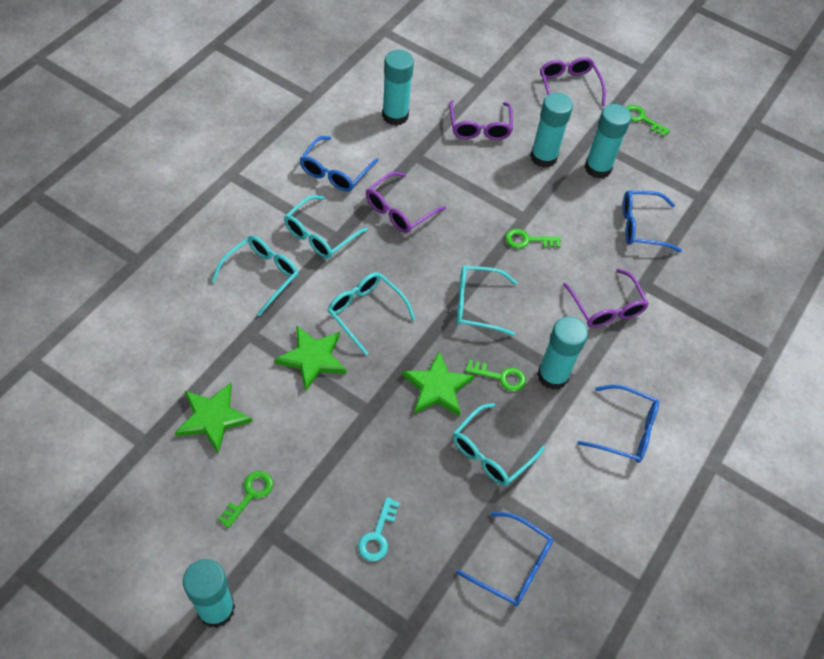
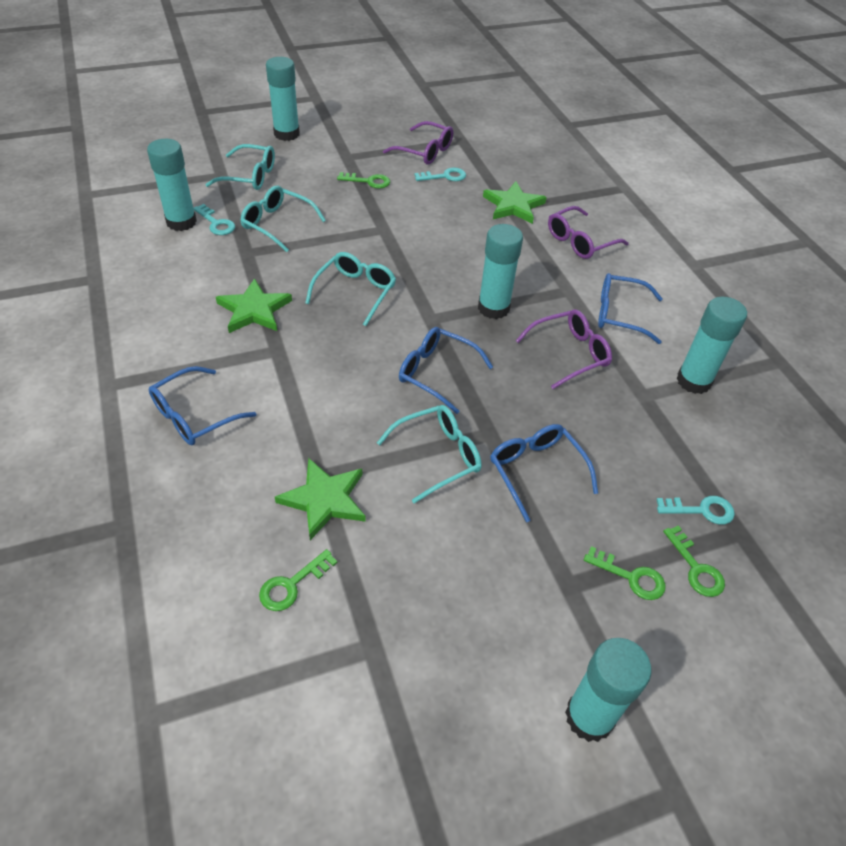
purple glasses: [366,172,446,233] [449,100,513,140] [540,57,606,107] [563,269,649,328] = 4 -> [383,121,453,165] [516,310,612,389] [548,206,629,259] = 3
turquoise glasses: [212,236,298,317] [284,195,368,259] [328,272,416,355] [453,403,545,486] [456,265,517,336] = 5 -> [205,144,275,190] [240,186,326,252] [305,252,396,326] [377,405,482,503] = 4
turquoise key: [358,497,400,562] = 1 -> [193,204,235,235] [415,167,466,181] [656,496,735,525] = 3

